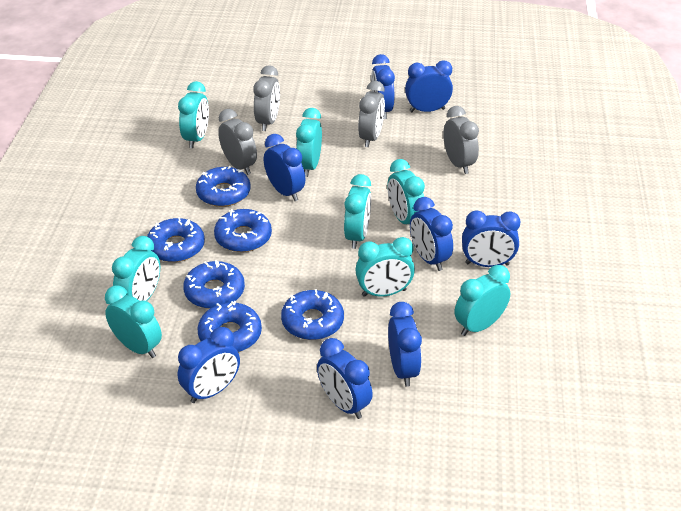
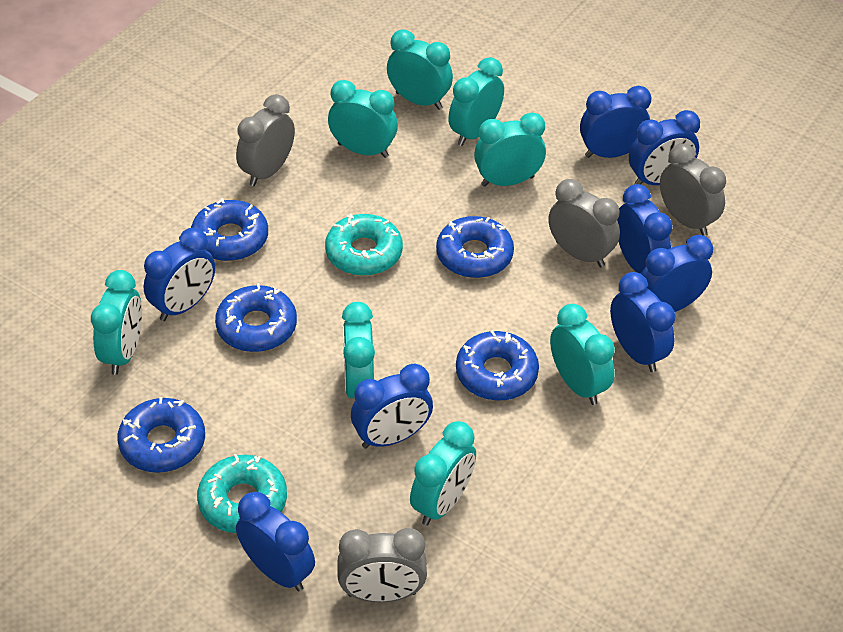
blue donut: [147,217,205,262] [183,260,245,309] [196,166,251,207] [197,301,262,352] [214,209,272,252] [281,289,344,340] = 6 -> [117,397,205,473] [191,198,268,261] [215,283,297,352] [436,216,514,278] [456,330,539,401] = 5
turquoise donut: none = 0 -> [197,454,287,533] [325,214,403,276] = 2

